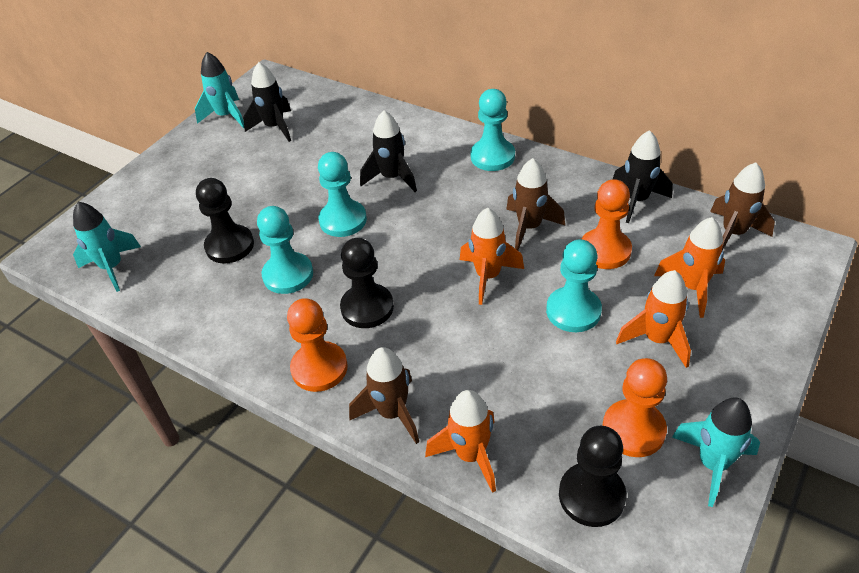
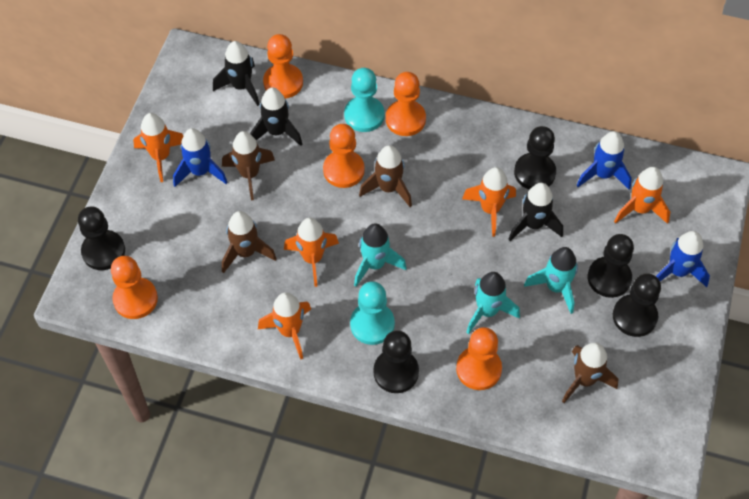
black pawn: [196,178,254,264] [340,238,394,328] [559,426,626,527] = 3 -> [78,206,125,270] [373,330,419,393] [514,126,556,190] [588,234,634,298] [613,273,661,337] = 5
blue rocket: none = 0 -> [173,128,227,187] [576,131,632,190] [656,231,710,287] = 3
brown rocket: [349,347,419,444] [506,158,565,250] [710,162,775,250] = 3 -> [222,131,275,201] [222,211,277,273] [359,145,412,207] [562,343,618,403] = 4
orange pawn: [287,298,348,392] [582,179,632,269] [603,358,667,457] = 3 -> [111,256,158,319] [263,34,303,99] [323,124,365,188] [386,72,426,136] [456,327,502,390] = 5
orange rocket: [425,390,496,493] [460,208,524,305] [616,270,691,368] [654,217,725,318] = 4 -> [133,113,184,182] [258,292,311,360] [284,218,339,287] [462,167,516,237] [614,167,670,224] = 5
turquoise pawn: [257,206,313,294] [318,152,367,237] [470,89,515,171] [546,239,602,332] = 4 -> [344,68,385,132] [350,281,395,345] = 2

